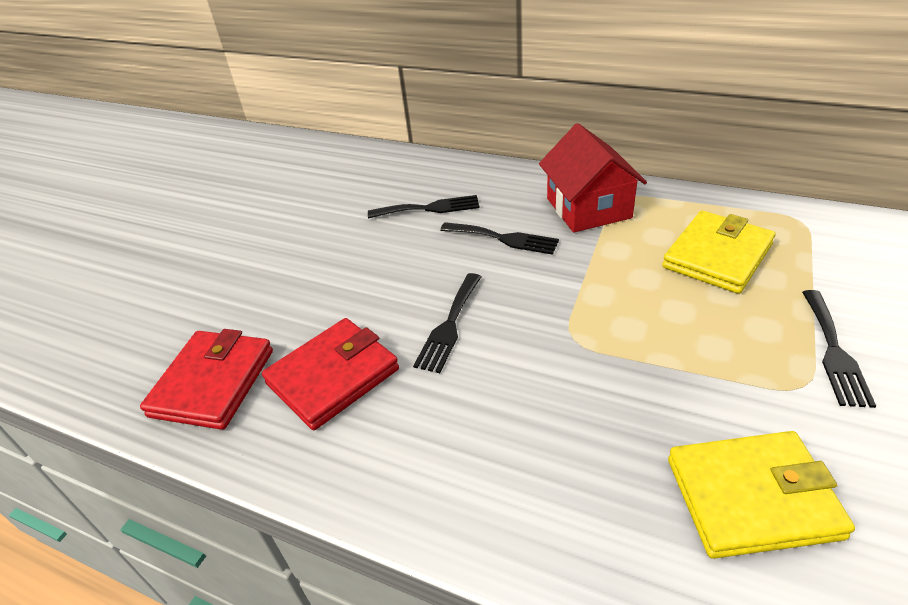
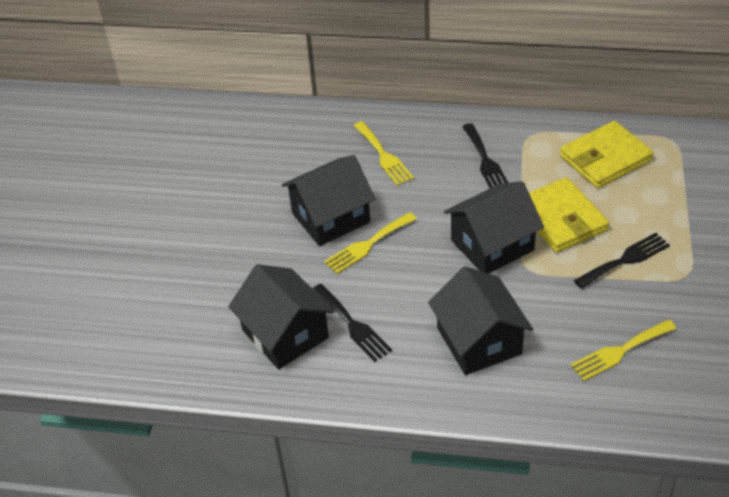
black fork: [368,195,480,218] [413,273,481,373] [440,222,559,255] [802,290,876,408] = 4 -> [313,284,392,362] [462,123,508,188] [574,233,670,289] = 3
black house: none = 0 -> [228,264,334,369] [282,155,375,246] [428,266,533,375] [444,181,544,274] = 4
red house: [539,123,647,233] = 1 -> none = 0
red wallet: [140,329,273,430] [262,318,399,430] = 2 -> none = 0
yellow fork: none = 0 -> [324,212,417,274] [354,121,414,186] [571,320,677,381] = 3

